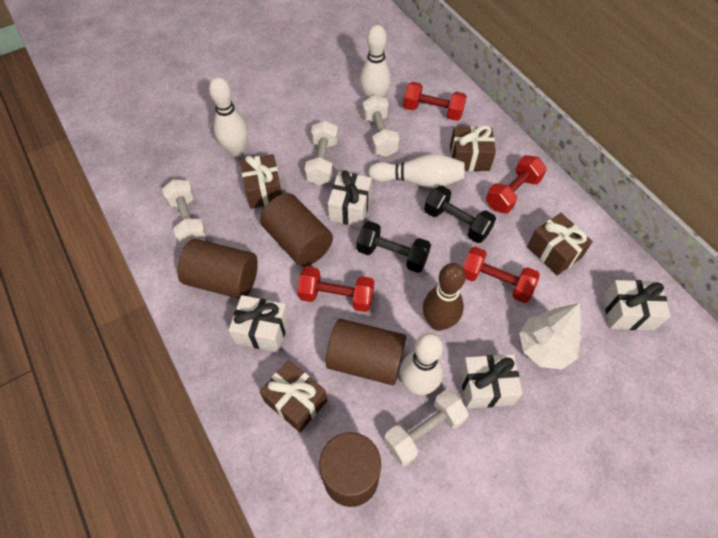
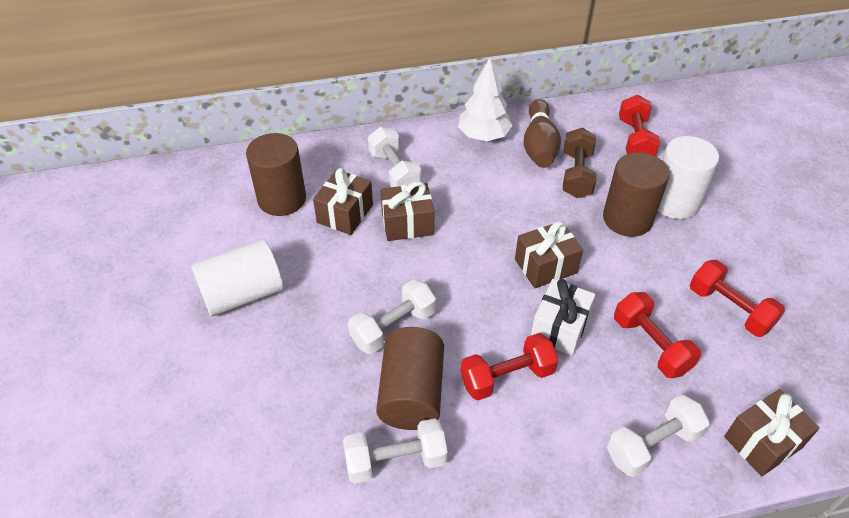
black dumbbell: [357,221,431,273] [424,186,496,243] = 2 -> none = 0
brown cylinder: [177,239,258,299] [260,193,333,267] [319,432,381,507] [326,319,406,385] = 4 -> [246,133,306,216] [376,327,444,430] [603,152,669,237] = 3
brown dumbbell: none = 0 -> [563,128,597,198] = 1
white bowling pin: [209,77,248,157] [360,25,391,100] [368,154,464,188] [400,333,443,395] = 4 -> none = 0
white cylinder: none = 0 -> [191,239,283,316] [658,136,719,219] = 2
white gift: [229,295,289,353] [328,170,372,227] [460,354,523,408] [603,280,670,330] = 4 -> [531,279,596,356] = 1

